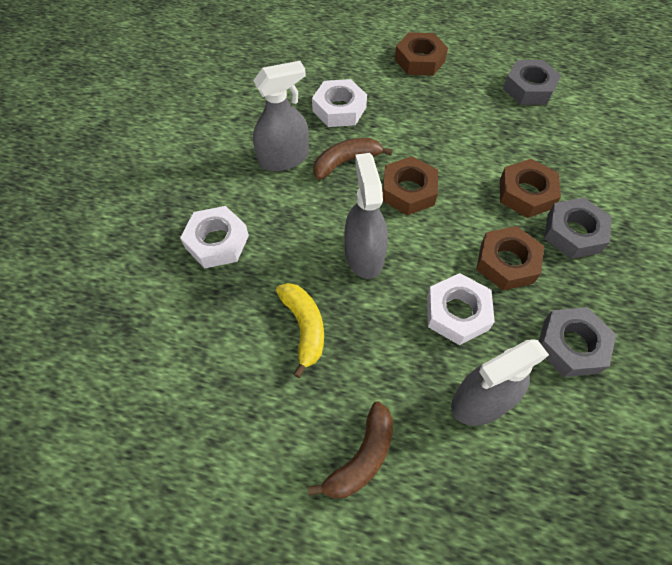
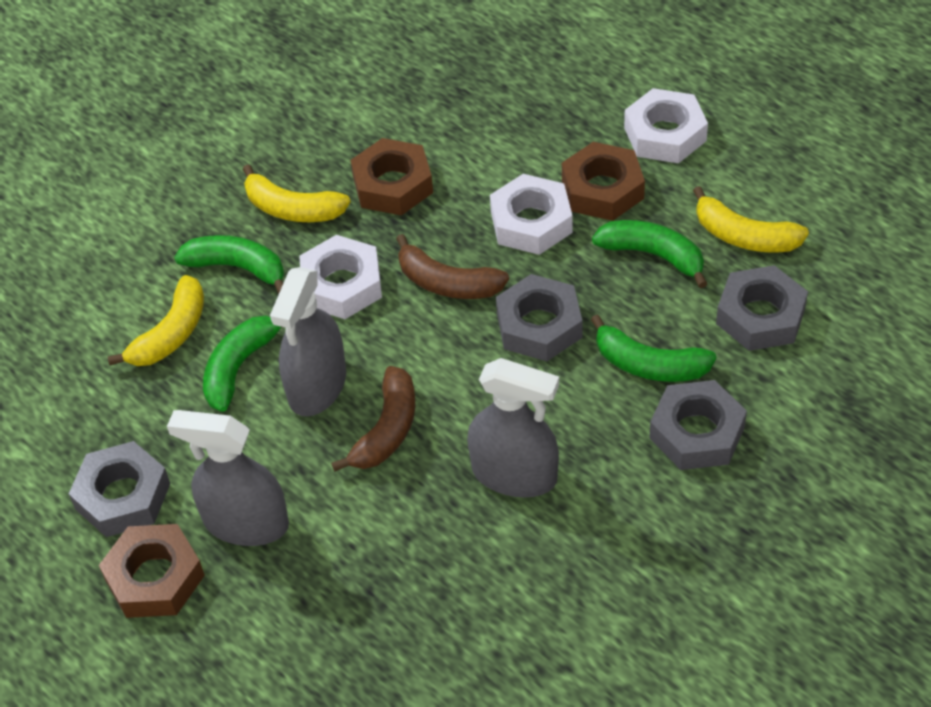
brown nut: [383,156,438,215] [395,32,448,76] [476,226,544,290] [500,159,561,218] = 4 -> [99,524,205,618] [351,138,433,216] [562,142,645,221] = 3
green banana: none = 0 -> [174,235,284,294] [203,316,281,412] [591,314,716,382] [592,220,708,288] = 4
grey nut: [503,60,561,105] [539,307,616,377] [544,198,612,259] = 3 -> [69,441,170,537] [496,274,582,361] [649,380,747,470] [716,265,808,351] = 4
yellow banana: [276,283,324,378] = 1 -> [108,275,204,366] [243,164,351,222] [693,186,809,253] = 3

